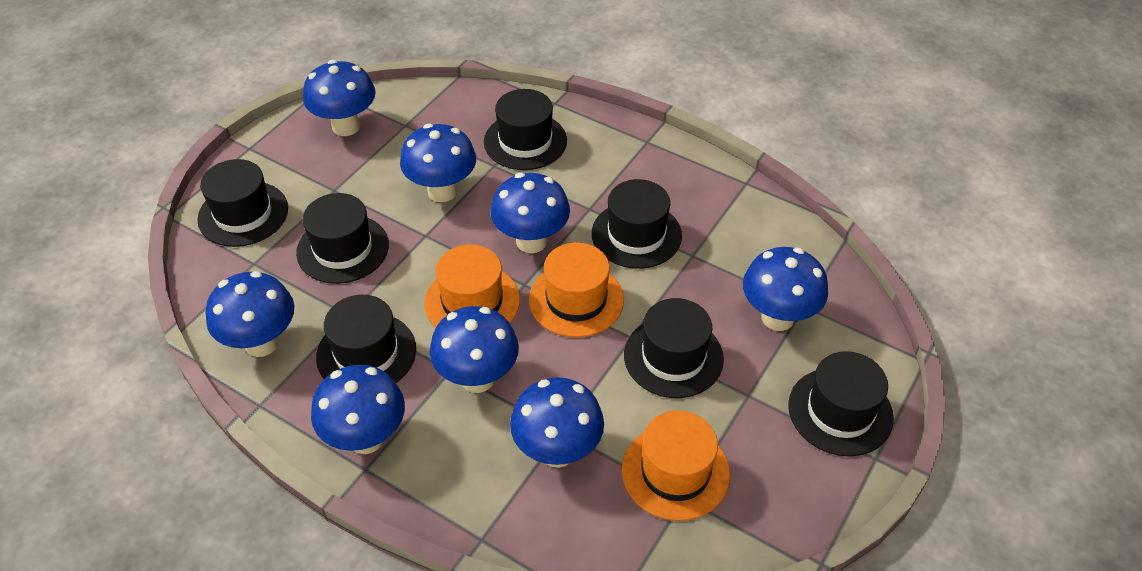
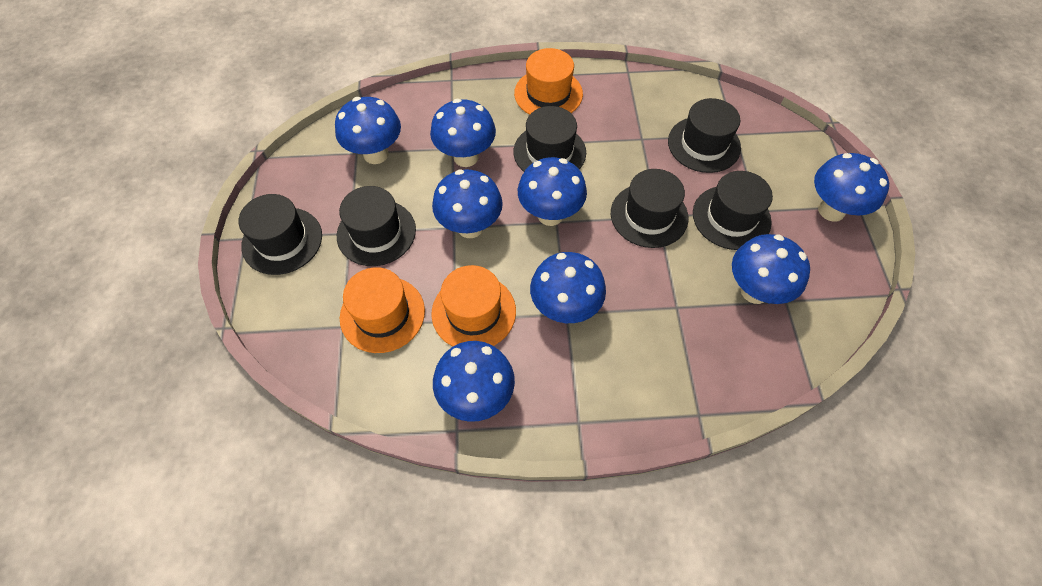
black hat: [197,159,288,247] [296,193,389,284] [316,295,416,383] [484,89,567,170] [592,179,682,269] [624,298,724,398] [788,351,894,457] = 7 -> [239,194,322,275] [337,186,416,266] [513,106,586,172] [611,169,689,248] [668,98,741,173] [693,171,773,250] = 6

